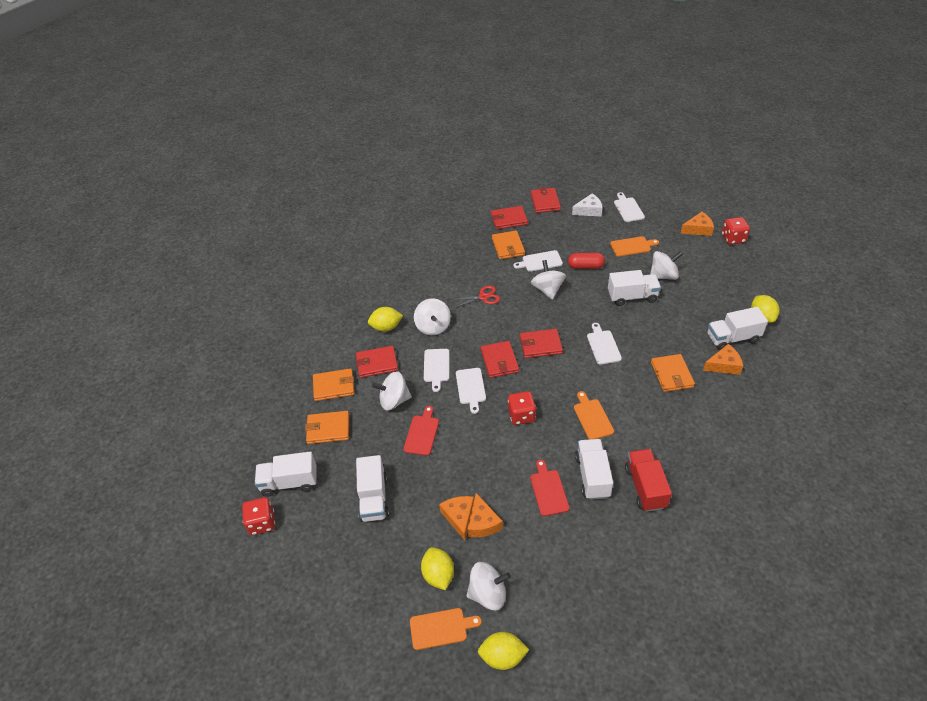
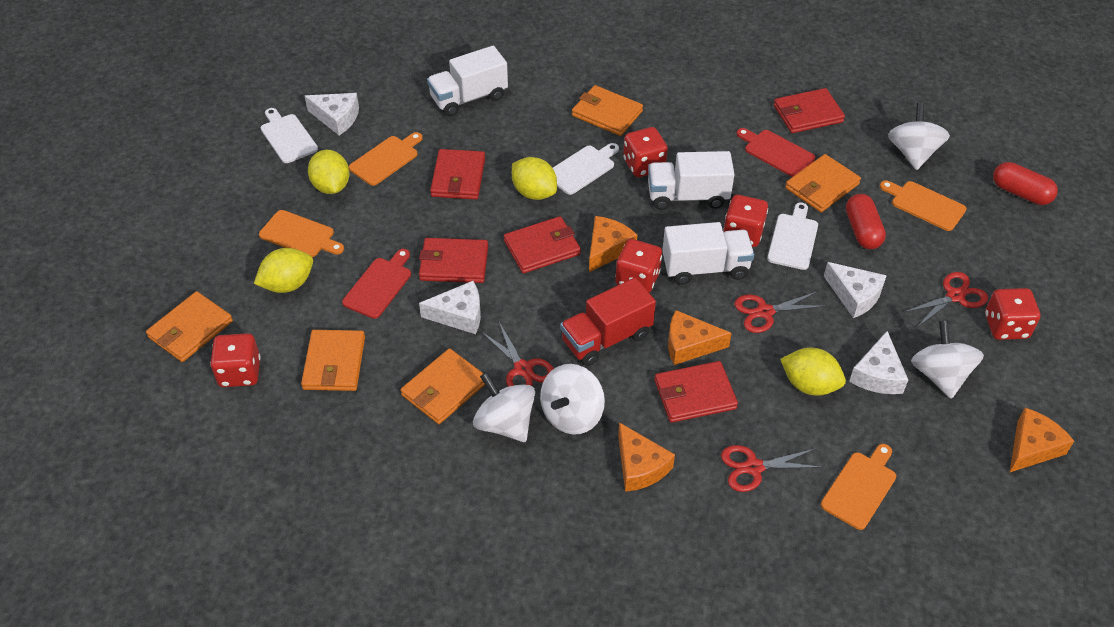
orange cutting board: [410,608,481,650] [574,391,614,439] [610,236,659,257] = 3 -> [259,210,344,257] [349,132,423,186] [821,444,896,530] [880,180,967,231] = 4
orange wallet: [305,411,349,444] [313,368,354,401] [492,230,525,259] [651,354,695,392] = 4 -> [146,291,233,362] [301,330,365,391] [400,348,485,424] [572,85,643,136] [785,154,861,212] = 5
red capsule: [568,253,605,269] = 1 -> [846,194,886,249] [993,162,1058,205] = 2
red dice: [242,497,275,535] [508,391,536,425] [722,217,750,245] = 3 -> [210,333,260,387] [615,239,662,293] [623,127,668,177] [723,195,768,247] [985,288,1040,340] = 5
red scissors: [451,285,500,308] = 1 -> [482,322,554,387] [721,445,823,492] [734,291,826,333] [905,272,988,326] = 4
white cheese: [572,193,602,216] = 1 -> [305,93,359,135] [419,281,481,334] [824,262,887,318] [849,331,908,394] = 4
white cutting board: [424,349,449,392] [456,368,486,414] [514,250,563,272] [587,323,622,365] [614,192,645,222] = 5 -> [261,108,318,163] [553,143,619,195] [767,202,818,270] = 3
white spinning top: [372,371,412,410] [414,298,451,335] [466,562,511,610] [531,260,566,300] [650,251,683,280] = 5 -> [473,372,535,442] [540,364,605,434] [888,103,950,170] [911,320,984,399] = 4
white truck: [255,452,317,497] [356,455,389,522] [575,439,613,500] [608,270,661,306] [707,307,768,350] = 5 -> [427,46,508,116] [648,151,734,210] [662,222,754,285] = 3

